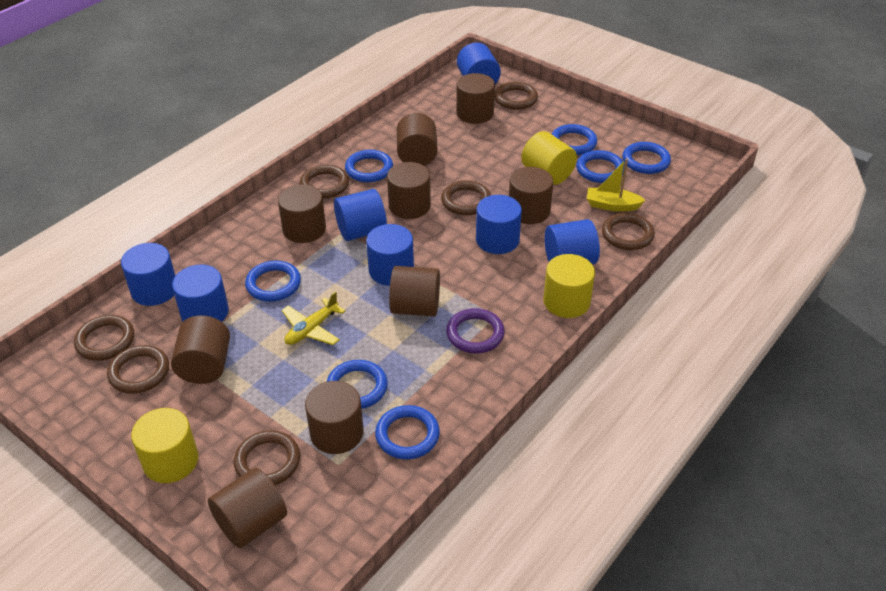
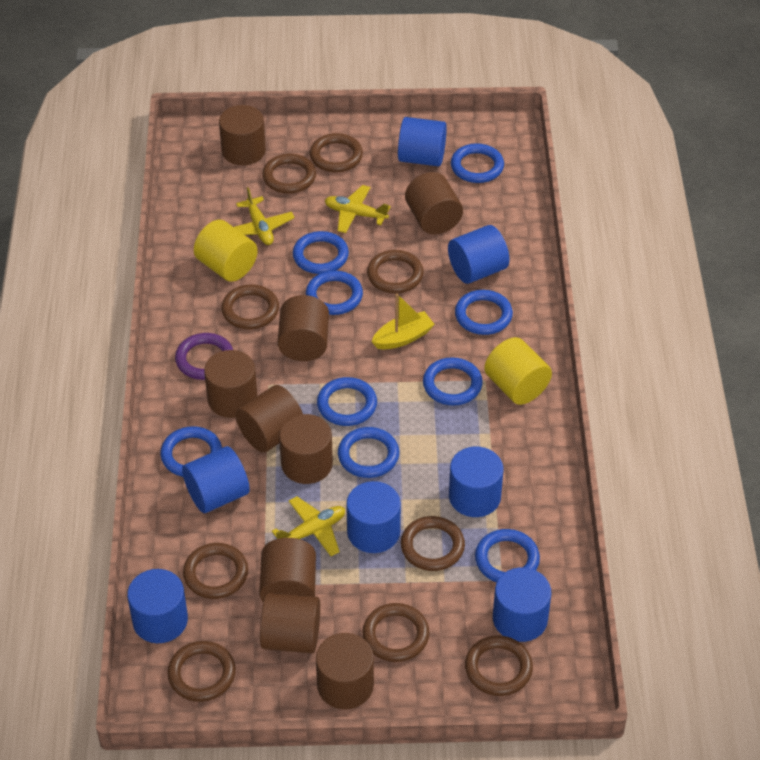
blue ring: [245,260,301,302] [327,360,388,409] [345,150,393,182] [375,405,440,460] [552,124,597,155] [576,150,625,183] [622,142,671,174] = 7 -> [160,426,222,477] [293,231,349,274] [306,271,363,315] [317,377,377,426] [338,427,399,478] [423,357,483,406] [451,143,504,183] [455,290,513,335] [475,529,540,582] = 9
brown ring: [74,315,134,361] [107,345,169,394] [234,430,300,485] [300,165,349,199] [441,180,491,215] [494,82,538,110] [602,213,655,250] = 7 -> [167,641,236,702] [183,543,248,599] [221,285,279,329] [262,154,316,194] [310,133,363,172] [362,603,429,662] [367,250,424,293] [400,516,465,571] [465,635,533,696] = 9
yellow cylinder: [131,408,198,483] [521,131,577,185] [544,254,595,318] = 3 -> [194,220,258,282] [484,337,552,405] = 2
yellow plane: [282,291,346,345] = 1 -> [234,187,295,245] [272,496,345,556] [325,185,391,233] = 3

